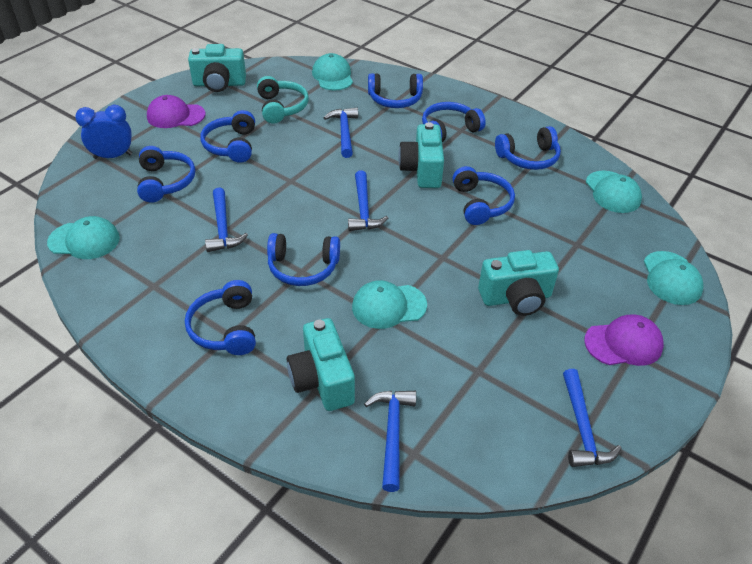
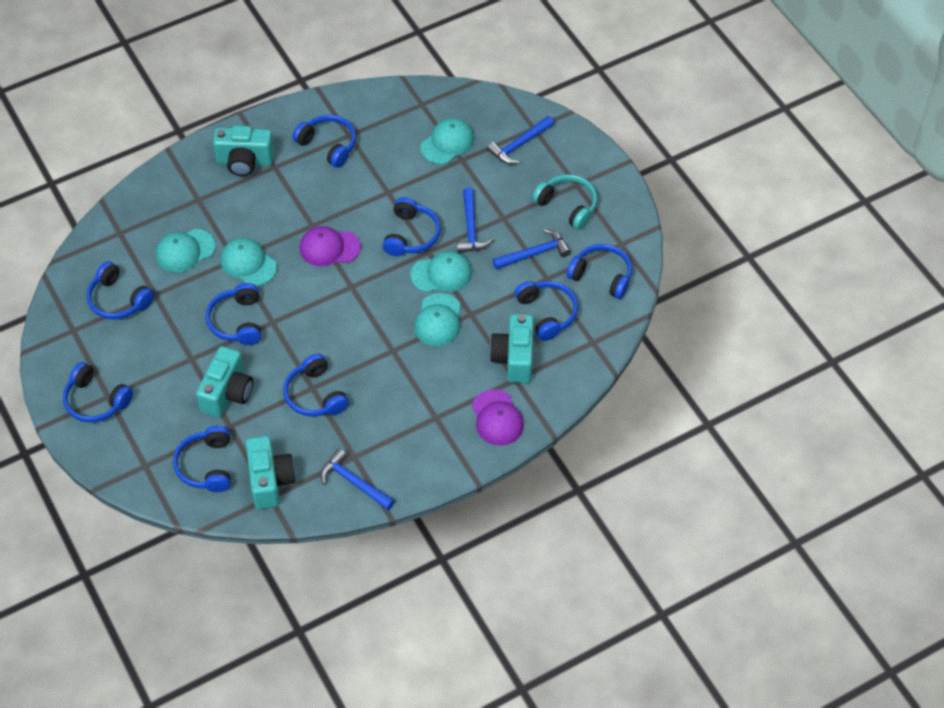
blue clock: [75,105,132,159] = 1 -> none = 0
blue hammer: [205,188,248,252] [324,108,358,158] [348,170,388,231] [364,391,416,492] [563,369,621,467] = 5 -> [320,448,395,510] [457,188,493,253] [487,116,554,164] [493,228,571,270] = 4
blue headphones: [137,146,195,203] [185,280,256,355] [200,110,255,163] [267,233,340,286] [368,73,423,108] [422,102,486,142] [452,166,515,225] [495,126,561,170] = 8 -> [63,362,133,423] [86,261,154,319] [173,426,231,492] [206,283,261,345] [283,354,349,416] [293,115,356,168] [383,197,441,256] [514,281,578,341] [566,244,632,299] = 9

